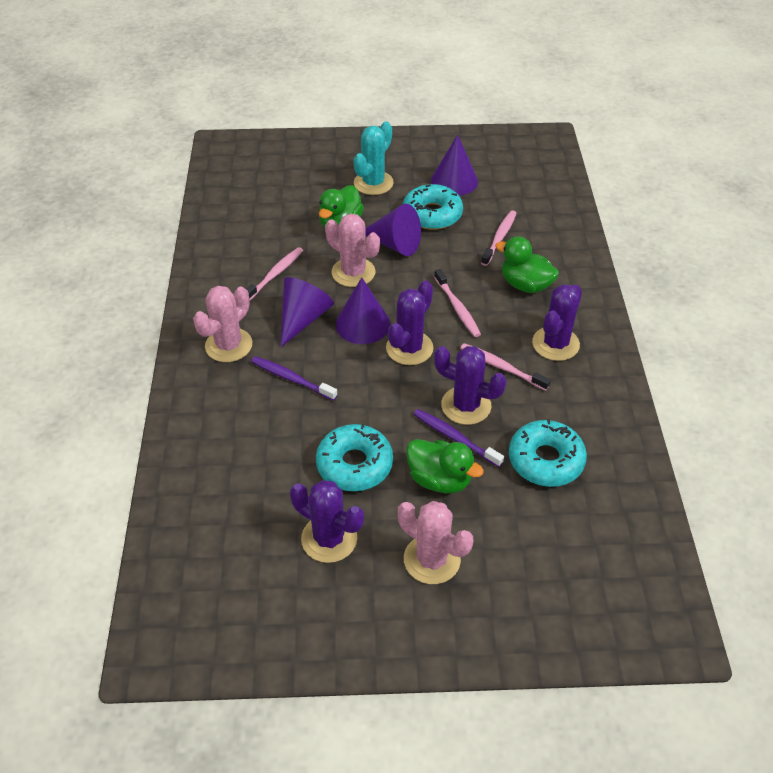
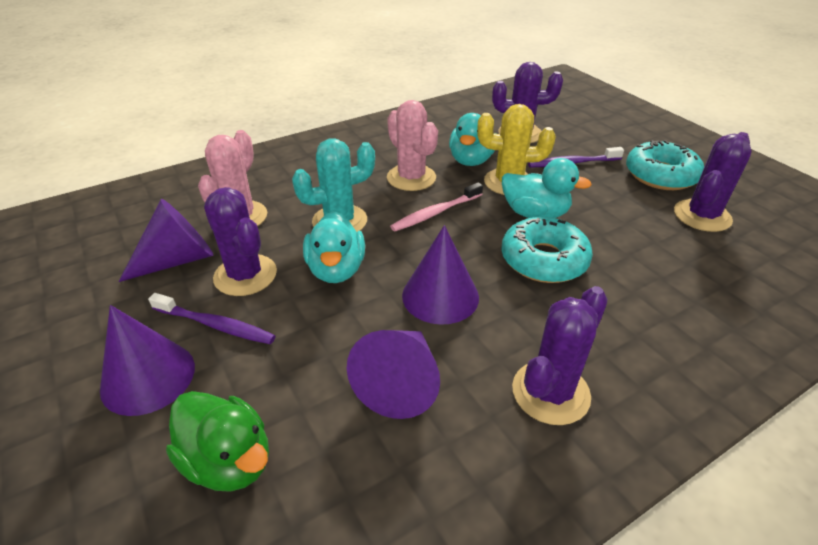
green duck: [319,185,364,228] [406,439,484,493] [495,236,559,293] = 3 -> [166,391,269,492] = 1
pink cactus: [193,286,253,362] [325,213,380,287] [398,501,473,584] = 3 -> [198,130,267,226] [387,100,438,191] = 2
pink toothbrush: [246,247,303,301] [434,269,481,337] [460,343,551,391] [481,210,517,266] = 4 -> [390,182,483,232] = 1
turquoise donut: [316,424,393,491] [403,184,463,230] [509,419,587,487] = 3 -> [501,217,593,283] [626,140,704,190] = 2
turquoise duck: none = 0 -> [303,211,365,283] [449,113,496,166] [502,158,592,218] = 3
yellow cactus: none = 0 -> [477,104,556,195] = 1

